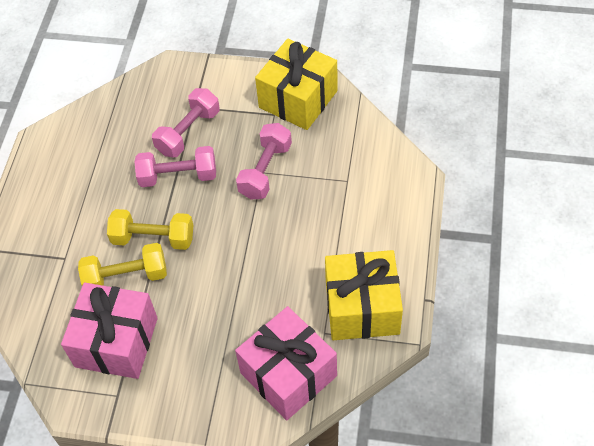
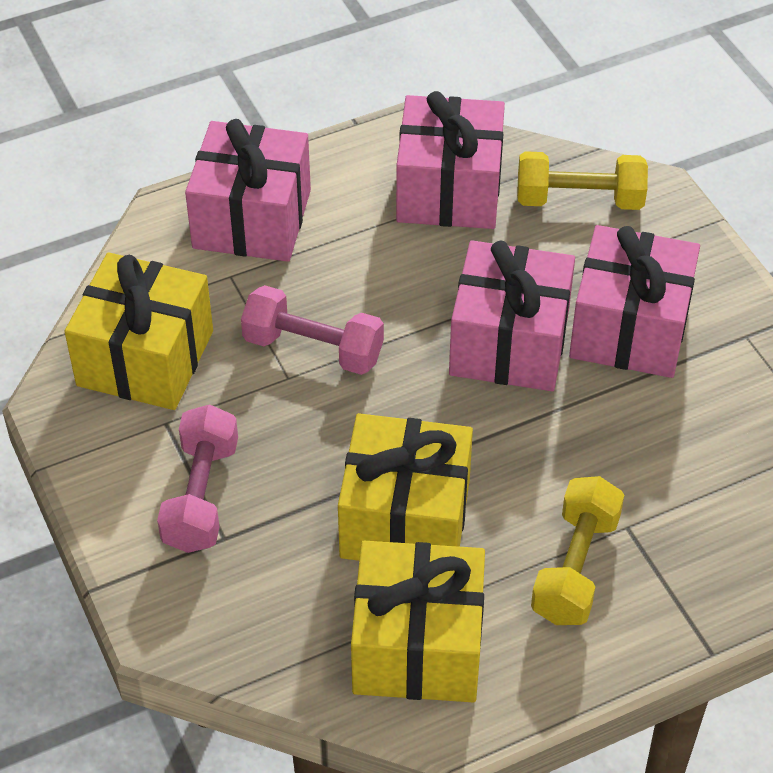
pink dumbbell: [135,146,216,187] [152,88,220,158] [236,123,292,199] = 3 -> [157,404,238,553] [241,285,384,375] = 2
pink gift: [61,283,158,379] [235,306,337,420] = 2 -> [185,119,311,262] [396,91,505,229] [449,240,575,391] [569,225,700,378] = 4
yellow gift: [255,39,338,130] [325,250,403,340] = 2 -> [65,252,213,410] [338,413,473,561] [351,541,485,702] = 3

